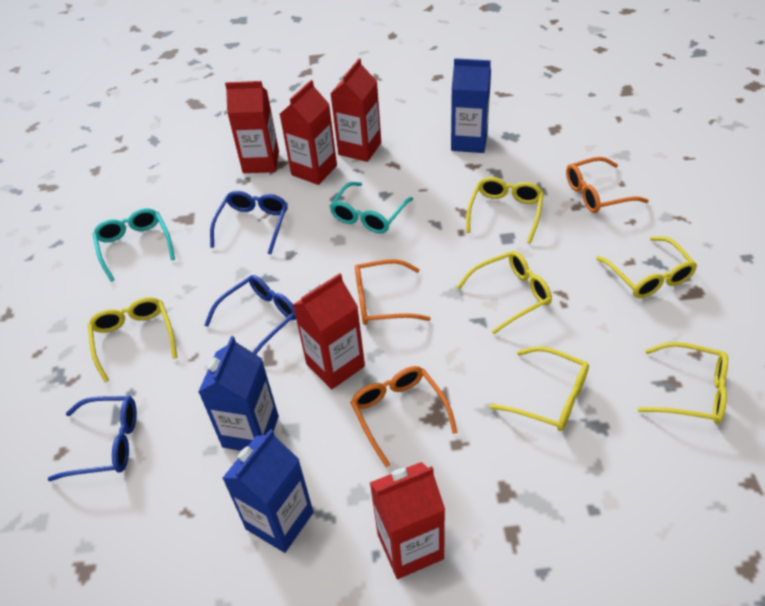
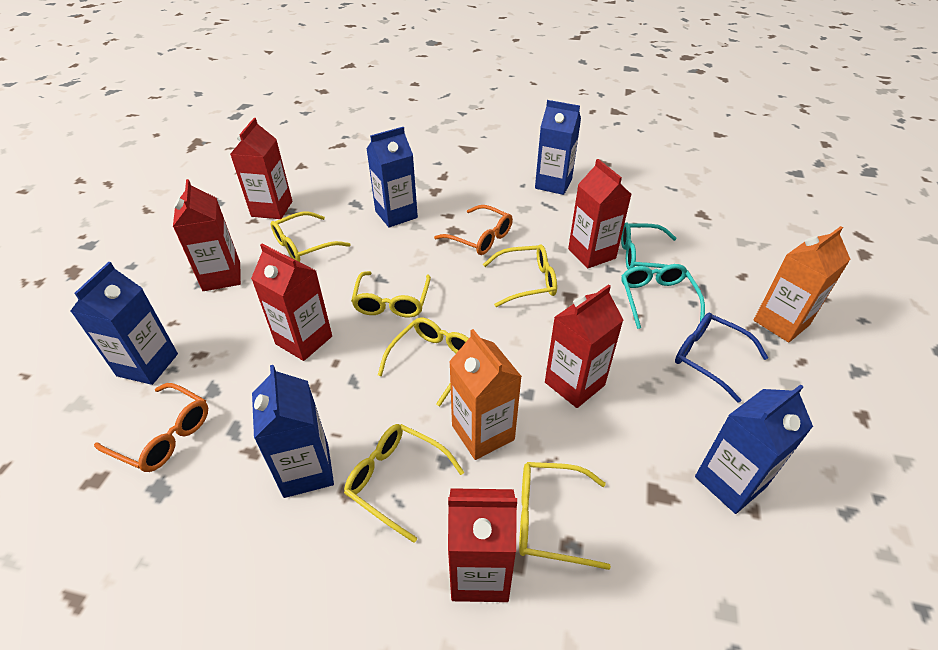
blue carton: [198,336,279,451] [222,429,313,553] [451,58,491,153] = 3 -> [71,262,178,385] [252,365,334,498] [367,127,418,228] [535,100,581,195] [695,384,813,514] = 5
blue glasses: [48,396,137,481] [204,275,296,354] [210,191,288,255] = 3 -> [675,313,768,403] = 1
orange carton: none = 0 -> [449,329,522,460] [754,226,851,343] = 2
orange glasses: [350,366,458,467] [355,259,431,325] [566,157,649,213] = 3 -> [94,383,208,472] [434,205,513,255] = 2
red carton: [225,81,279,173] [280,80,337,185] [293,273,365,390] [330,58,381,162] [370,462,445,579] = 5 -> [173,179,241,291] [230,118,292,219] [251,244,332,361] [448,488,517,602] [545,284,623,408] [568,159,631,268] = 6

